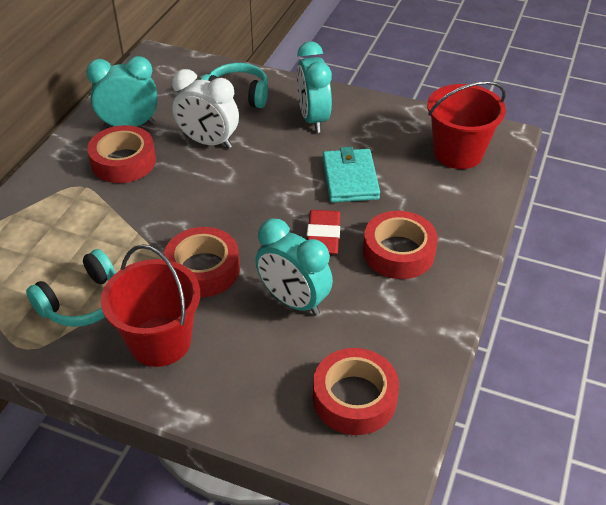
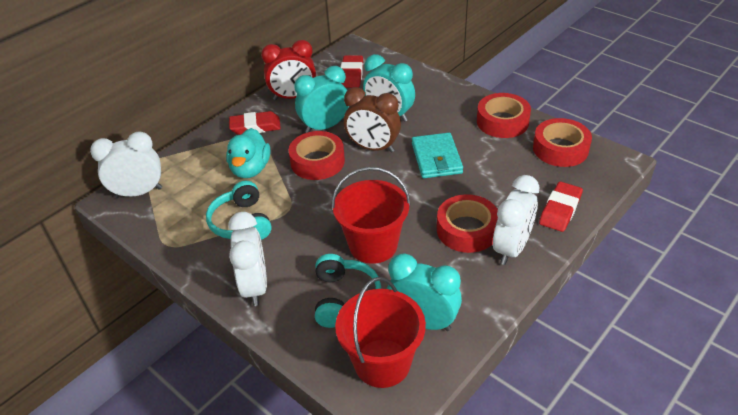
brown clock: none = 0 -> [344,87,401,153] = 1
red clock: none = 0 -> [261,40,316,100] = 1
red eraser: [307,210,340,255] = 1 -> [229,111,281,135] [341,55,363,88] [539,181,583,232] = 3
turquoise duck: none = 0 -> [226,128,270,178] = 1
white clock: [172,69,239,149] = 1 -> [90,131,162,198] [228,212,267,306] [493,175,539,265] = 3

